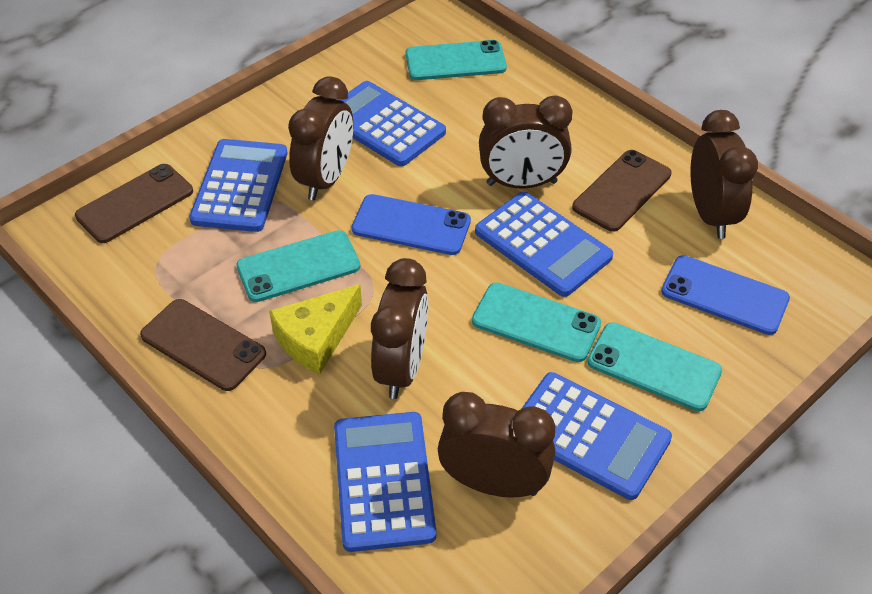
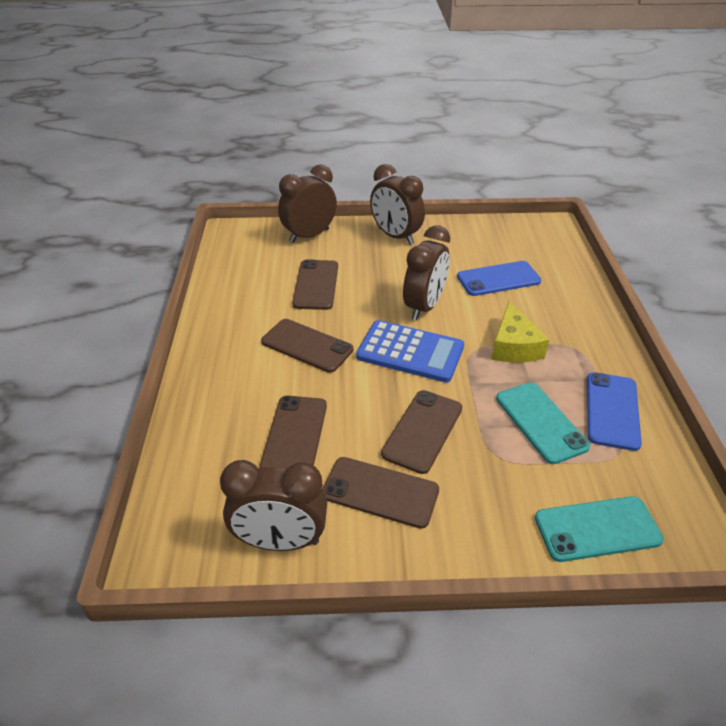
blue calculator: [189,139,287,232] [334,412,436,552] [338,81,446,167] [475,192,613,297] [521,372,672,500] = 5 -> [356,320,464,382] = 1
brown clock: [288,76,353,200] [371,258,428,399] [438,392,555,498] [479,95,573,189] [690,110,758,239] = 5 -> [220,460,327,551] [278,164,337,243] [370,164,425,245] [403,225,450,320] = 4
brown phone: [75,164,193,243] [140,299,266,391] [572,150,672,232] = 3 -> [260,396,327,469] [261,319,353,373] [292,259,338,310] [322,457,439,529] [381,390,462,474] = 5
turquoise phone: [236,230,361,302] [406,40,507,80] [472,283,601,362] [587,322,722,411] = 4 -> [496,382,590,464] [535,496,664,562] = 2

